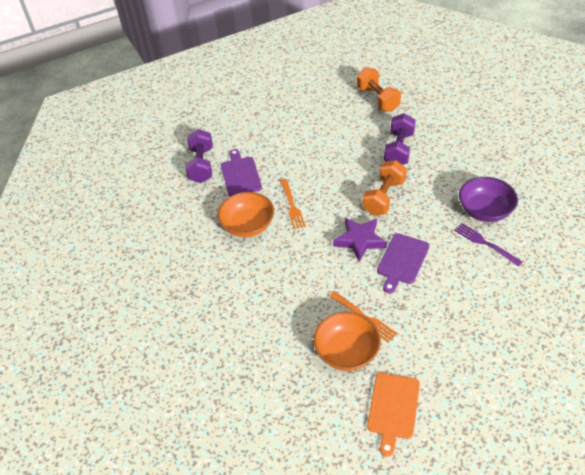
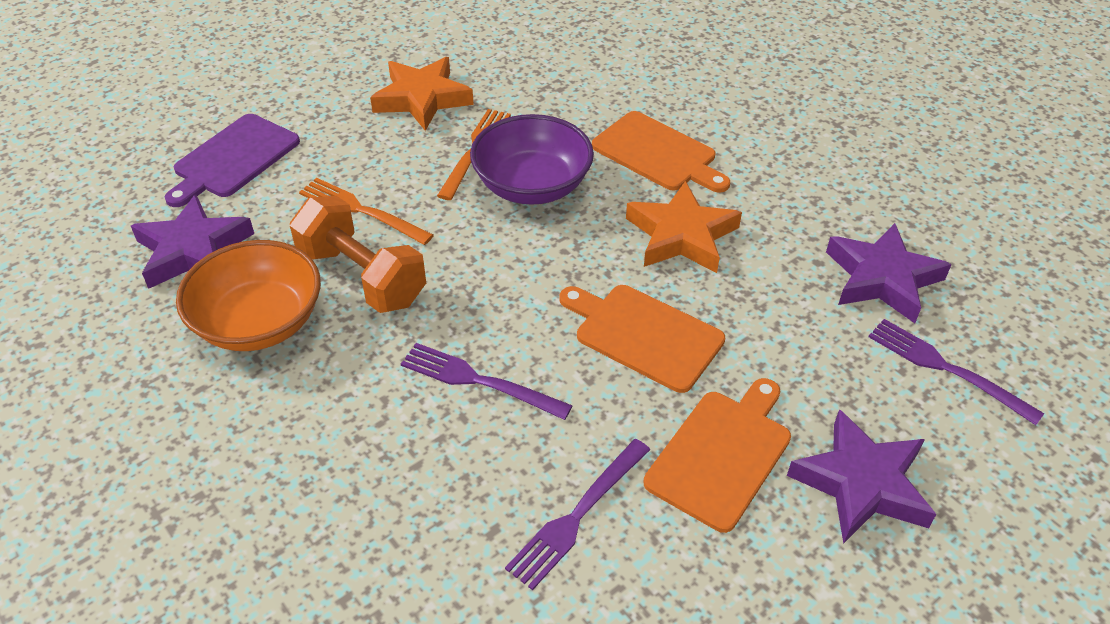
orange bowl: [217,192,274,237] [313,312,381,371] = 2 -> [176,240,321,351] = 1
orange cutting board: [367,373,420,457] = 1 -> [560,285,725,393] [592,111,730,193] [644,378,791,533] = 3
orange dumbbell: [357,67,401,112] [362,160,407,216] = 2 -> [290,196,426,313] = 1
orange star: none = 0 -> [370,57,474,131] [626,181,742,273] = 2
purple cutting board: [221,149,262,196] [377,233,430,294] = 2 -> [165,114,300,207] = 1
purple dumbbell: [186,129,213,183] [384,113,416,165] = 2 -> none = 0
purple fork: [454,223,522,266] = 1 -> [401,343,573,420] [505,439,650,590] [868,319,1044,425] = 3
purple star: [333,217,387,262] = 1 -> [131,194,254,289] [787,409,936,544] [826,223,952,323] = 3

